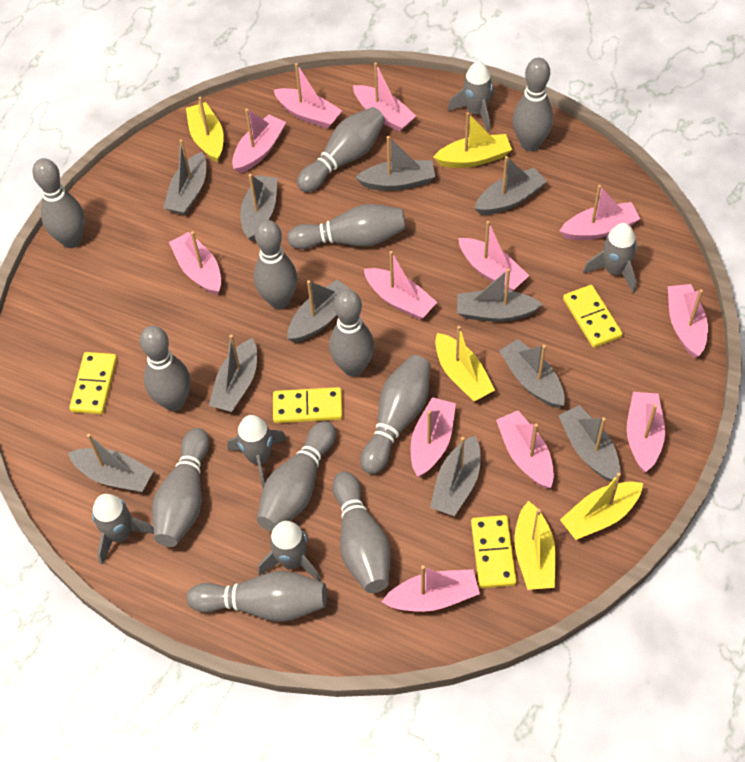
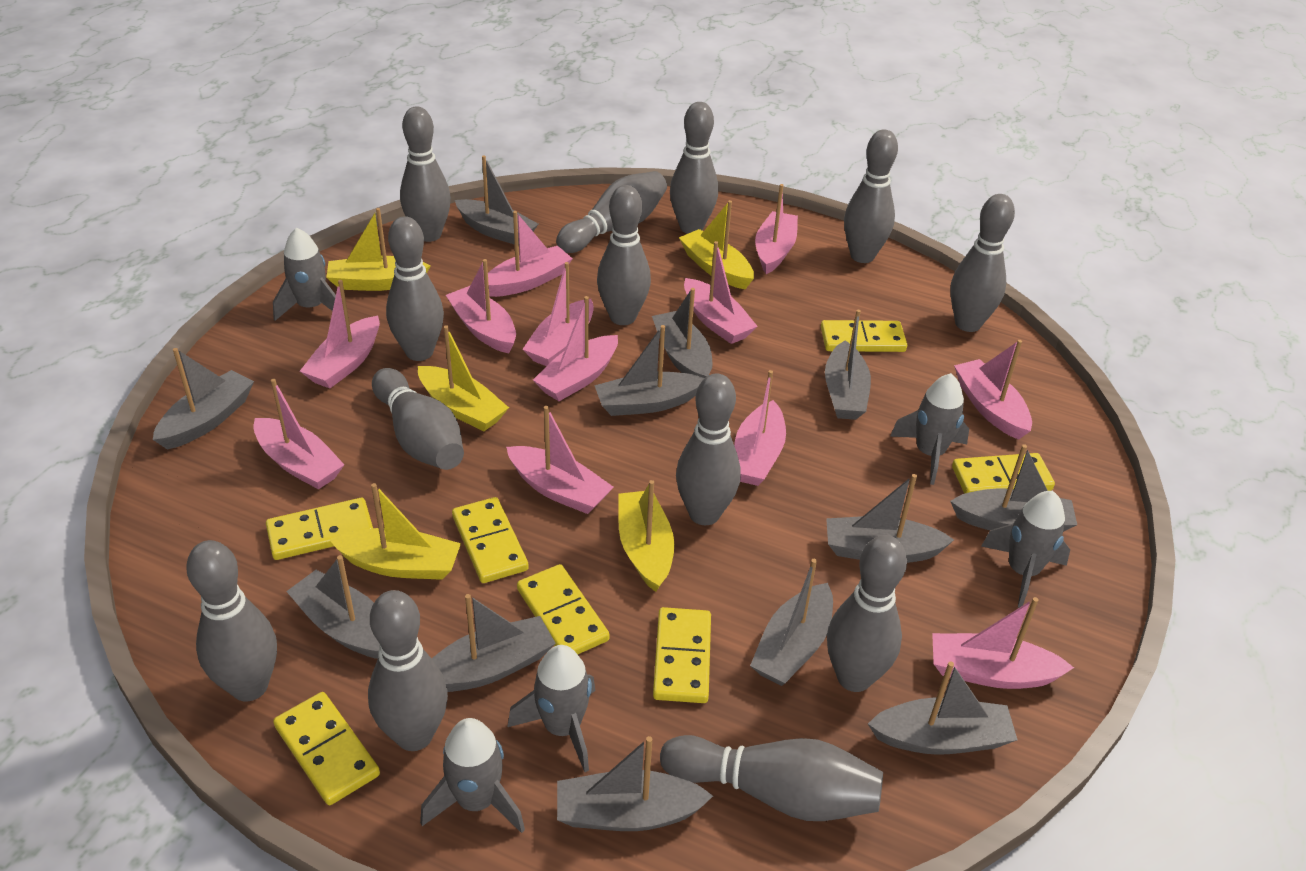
grey boat: [68,434,154,492] [163,139,206,215] [209,335,257,412] [240,174,278,241] [287,280,351,342] [355,136,435,191] [430,436,480,516] [457,268,543,322] [474,156,547,215] [499,339,565,408] [558,405,620,482] = 11 -> [153,348,254,450] [286,555,380,659] [432,594,556,692] [455,155,538,245] [557,736,713,831] [594,325,704,416] [652,288,712,378] [750,559,833,686] [825,310,871,420] [826,474,954,563] [868,661,1017,755] [950,444,1077,532] = 12
grey bowling pin: [32,158,85,248] [140,326,191,411] [152,428,210,547] [187,571,327,622] [254,220,298,309] [257,421,336,532] [287,204,406,249] [297,107,385,192] [329,289,374,377] [332,471,391,593] [360,355,431,474] [513,58,553,151] = 12 -> [186,540,277,702] [368,590,448,751] [372,368,464,470] [386,216,444,361] [400,107,451,242] [556,171,667,253] [597,185,651,325] [660,735,883,821] [670,102,718,234] [676,373,741,525] [827,535,907,692] [844,130,898,263] [950,194,1015,332] = 13
yellow domino: [69,352,117,414] [273,387,343,423] [471,515,517,588] [563,285,623,348] = 4 -> [266,498,373,560] [273,692,380,805] [452,497,529,583] [517,564,609,654] [653,607,711,703] [821,320,907,352] [952,453,1055,494] = 7

